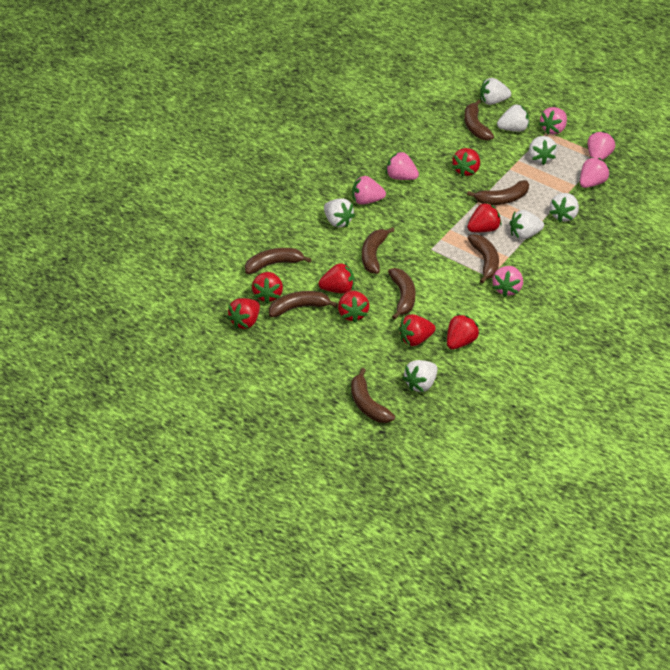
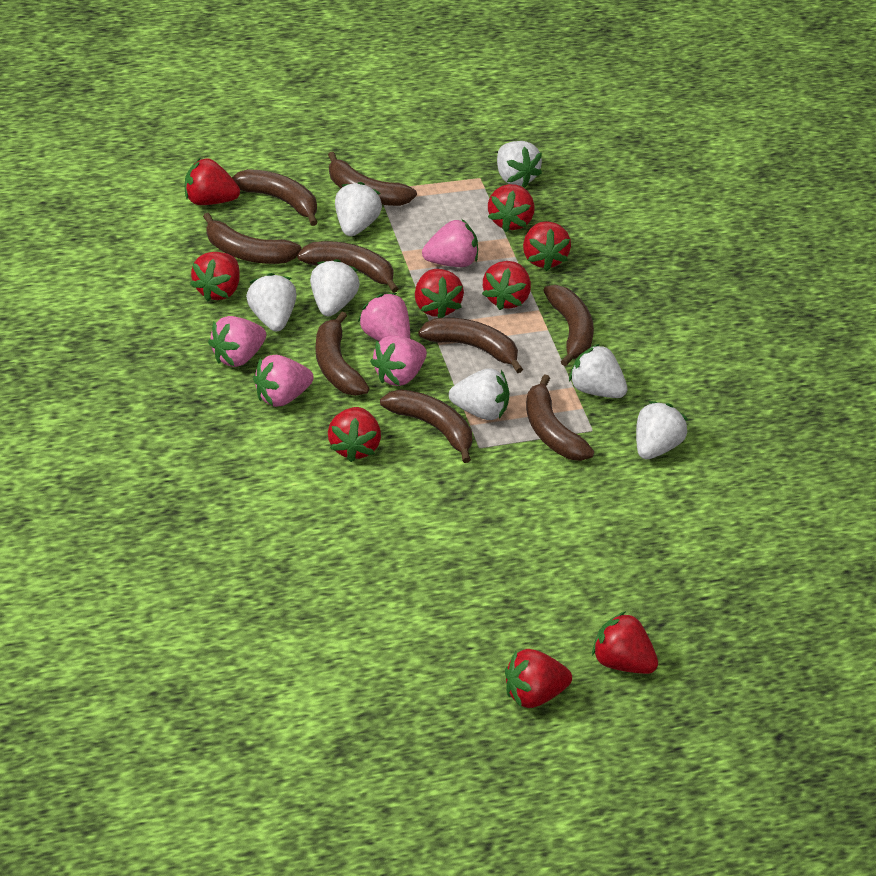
brown banana: [245,248,312,274] [269,291,338,317] [351,368,395,423] [362,227,395,274] [388,268,416,320] [464,99,494,141] [467,180,529,205] [468,234,499,284] = 8 -> [203,213,302,264] [232,169,318,226] [297,241,399,293] [315,311,370,396] [328,152,417,206] [380,389,472,463] [418,317,523,373] [526,374,594,461] [543,285,594,366] = 9
pink strawberry: [352,176,386,205] [386,152,419,180] [492,266,523,297] [539,107,567,135] [580,157,610,188] [587,131,615,160] = 6 -> [208,316,266,367] [253,355,314,407] [358,293,410,341] [370,335,427,386] [422,219,478,267] = 5
red strawberry: [227,298,260,329] [252,272,283,304] [318,263,354,294] [338,291,369,323] [399,314,436,346] [447,314,480,349] [452,148,480,177] [467,202,501,232] = 8 -> [185,157,240,205] [190,252,240,301] [328,407,381,462] [415,269,464,318] [482,261,531,310] [488,184,534,232] [505,649,572,708] [523,221,571,271] [592,611,658,674] = 9

